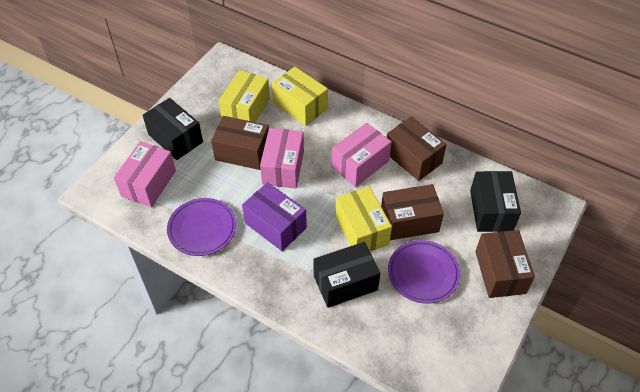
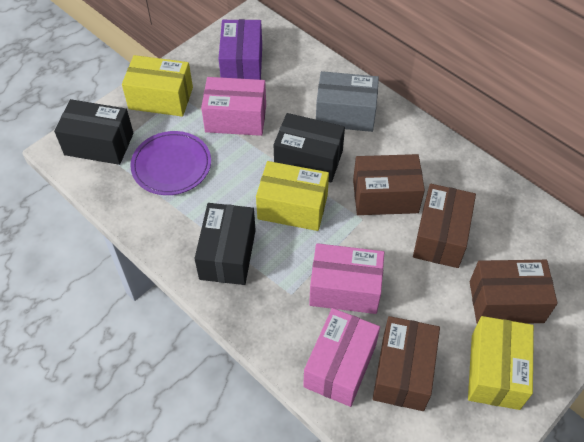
grey box: none = 0 -> [316,71,379,132] = 1
purple plate: [167,198,236,256] [388,240,460,304] = 2 -> [130,131,211,195] = 1

